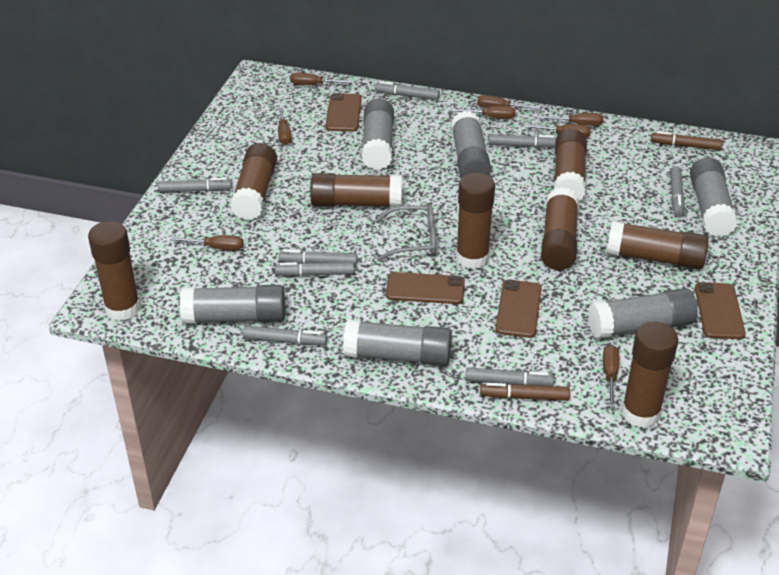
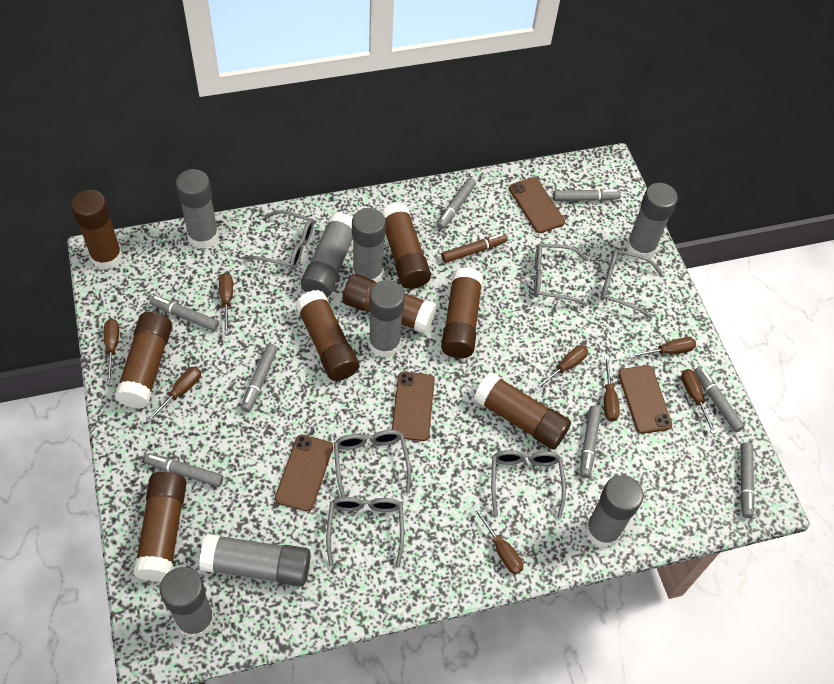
brown marker: [480,383,570,401] [651,131,722,150] = 2 -> [441,233,508,263] = 1
grey glasses: [375,205,436,261] = 1 -> [243,210,314,270] [326,497,404,568] [334,430,411,497] [491,450,566,518] [534,243,588,306] [600,249,663,319] = 6
grey glue stick: [180,285,285,324] [343,320,452,366] [361,98,394,170] [451,111,491,178] [588,288,698,339] [690,158,738,237] = 6 -> [160,567,215,639] [176,169,219,249] [199,534,311,587] [301,212,353,297] [352,208,386,283] [369,280,405,358] [585,475,644,548] [626,183,678,260] = 8

